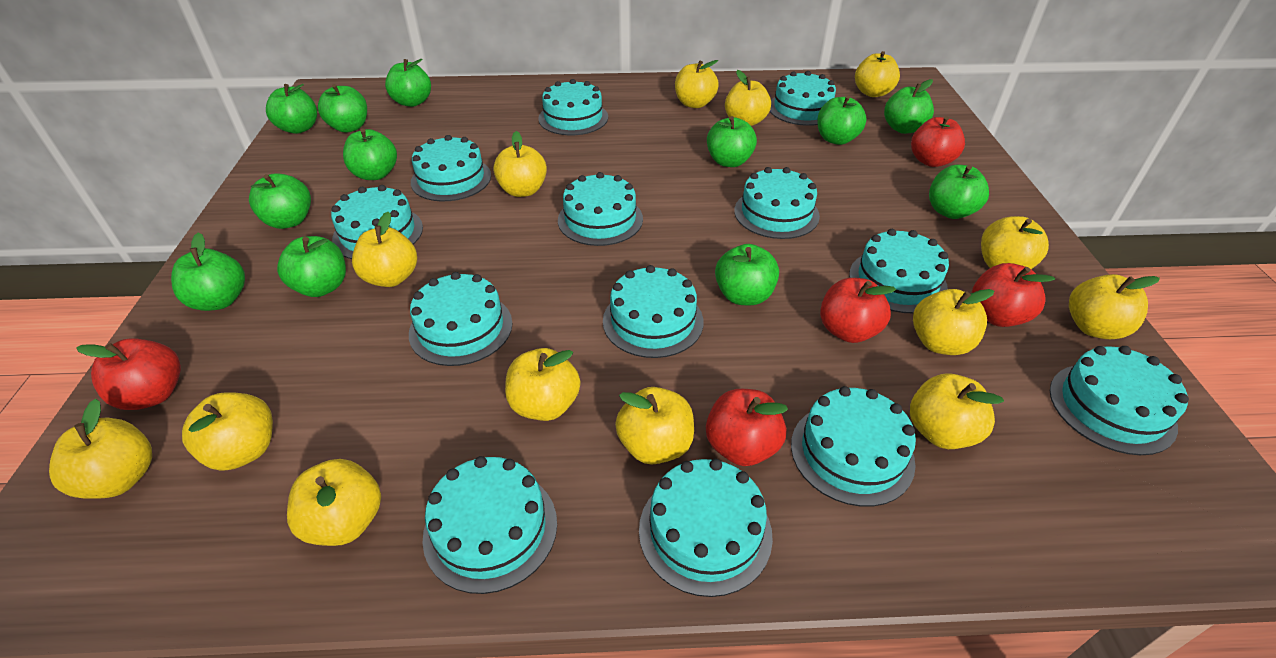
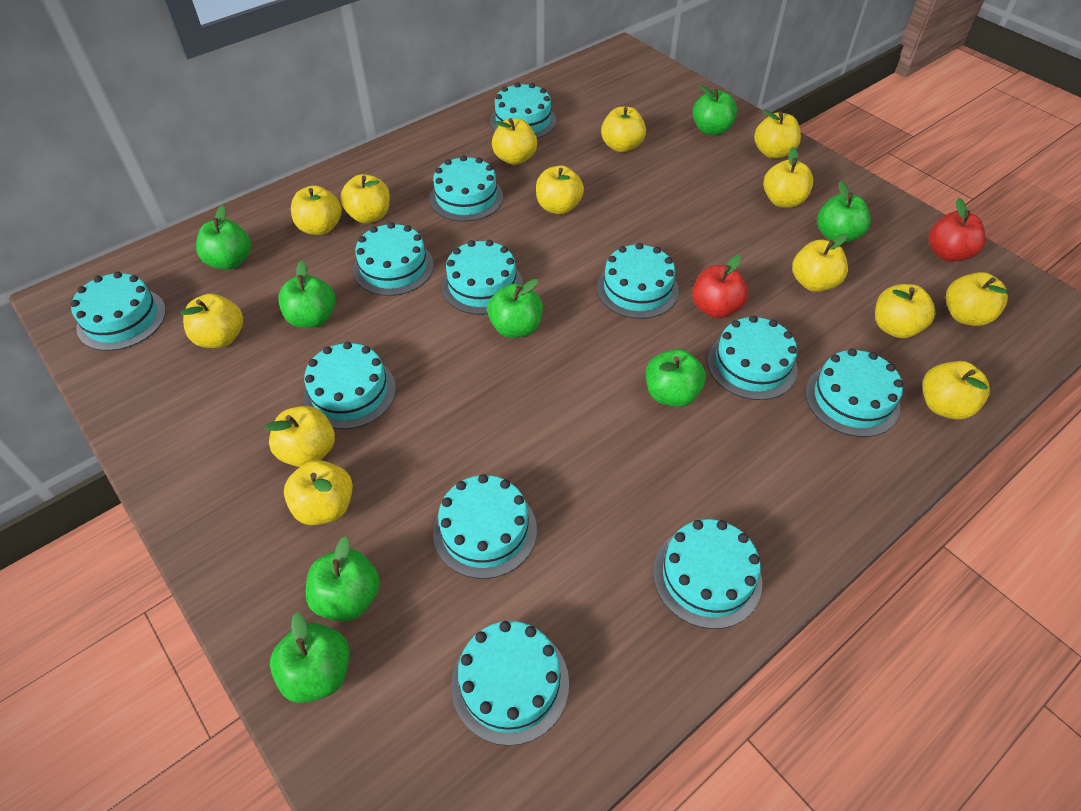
green apple: [171,232,245,311] [249,173,311,229] [266,84,317,134] [277,236,346,297] [318,84,367,133] [343,129,397,180] [385,59,431,107] [707,116,757,167] [715,244,779,306] [817,95,867,145] [884,79,934,134] [929,165,989,219] = 12 -> [196,205,251,270] [270,612,350,703] [278,261,335,328] [306,536,380,621] [487,279,543,338] [646,349,706,407] [692,85,737,135] [817,181,871,243] = 8
red apple: [76,338,181,410] [706,389,788,466] [820,278,896,343] [911,116,965,167] [972,263,1055,327] = 5 -> [692,255,748,318] [929,198,986,262] = 2
turquoise cake: [331,185,423,259] [409,272,513,366] [411,135,491,201] [423,456,557,594] [538,79,608,135] [558,172,643,246] [603,265,703,358] [639,459,773,597] [734,167,820,239] [769,71,836,126] [791,386,916,507] [849,229,949,313] [1050,346,1189,455] = 13 -> [71,271,166,351] [303,342,396,429] [353,222,434,296] [430,155,503,222] [433,474,537,579] [442,240,523,315] [451,621,569,746] [490,82,556,138] [597,243,679,319] [653,519,762,629] [707,315,798,400] [805,349,903,437] = 12

